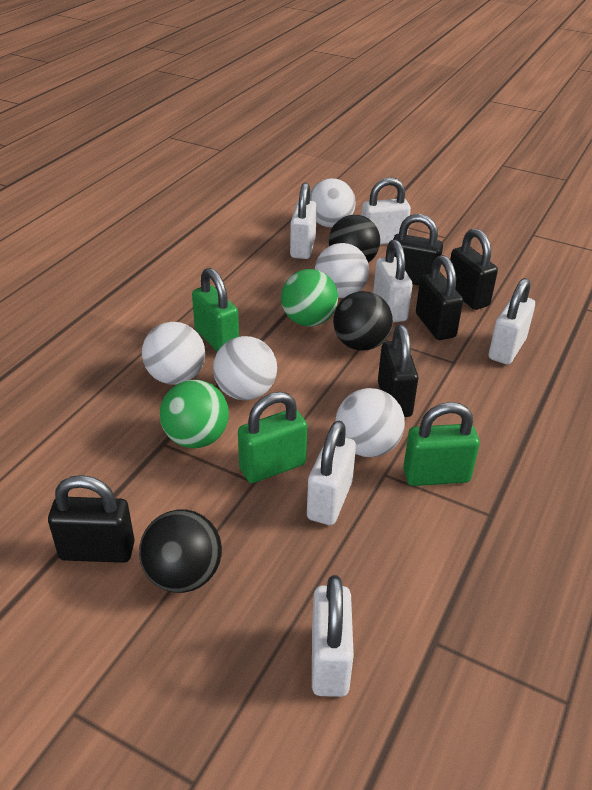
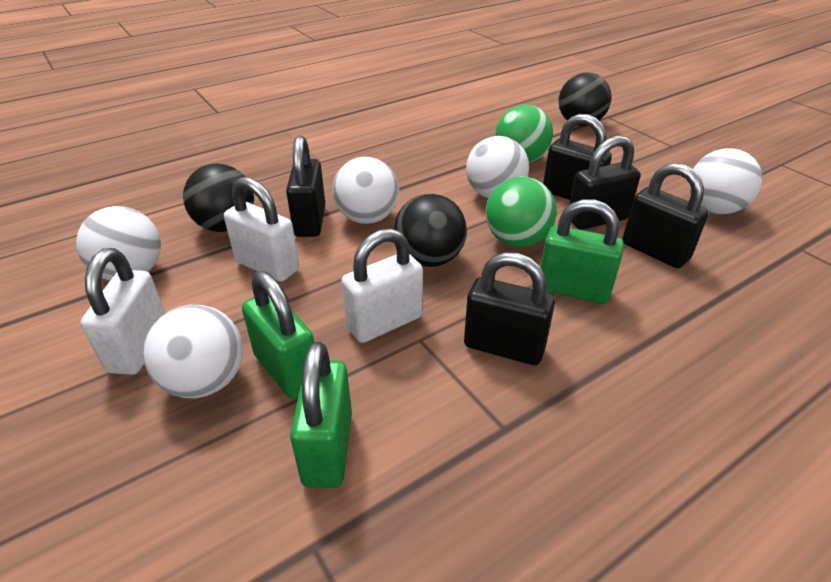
white padlock: [290,183,317,259] [307,421,356,525] [312,575,354,697] [361,177,411,245] [373,240,413,323] [488,278,535,365] = 6 -> [81,248,165,375] [224,177,299,282] [341,228,423,343] = 3

